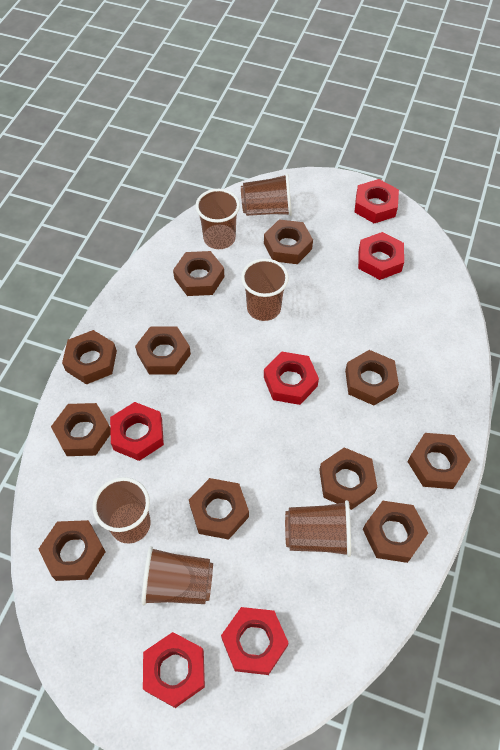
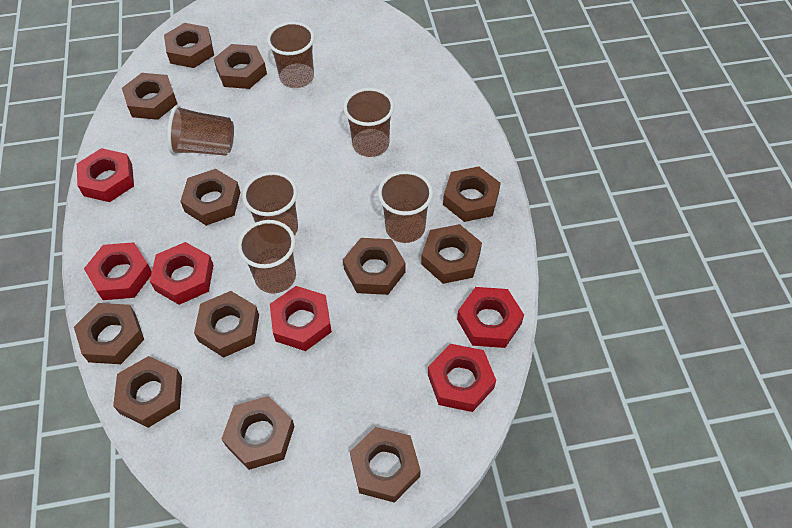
brown nut: [39,520,106,581] [51,403,111,456] [62,330,117,385] [135,326,191,375] [173,251,224,296] [189,478,249,540] [264,219,313,264] [319,447,377,510] [345,350,399,405] [363,501,428,563] [408,433,471,489] = 11 -> [74,303,144,364] [113,356,182,428] [122,73,178,120] [164,23,214,68] [180,169,240,226] [194,291,259,358] [213,44,267,89] [221,396,295,470] [343,238,406,295] [350,427,421,503] [421,224,482,284] [443,166,501,222] = 12

